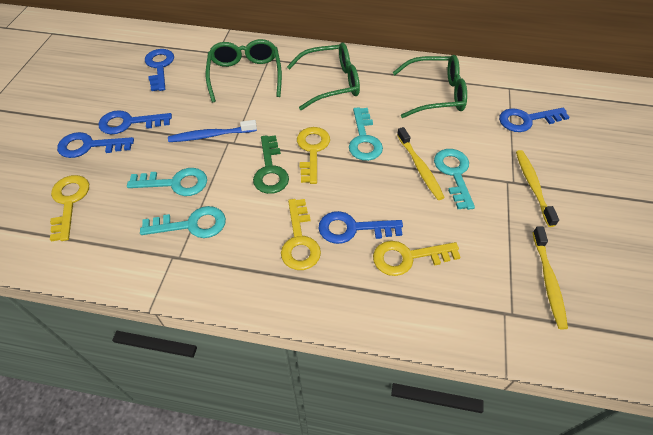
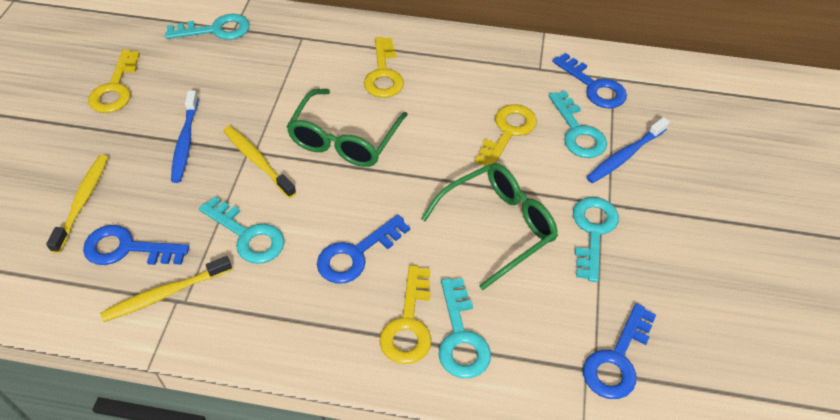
blue key: [57,132,134,158] [99,110,172,134] [145,49,174,91] [318,211,403,244] [499,108,570,132] = 5 -> [83,225,189,265] [317,215,410,284] [552,53,627,108] [583,303,656,399] = 4
blue toothbrush: [168,120,257,142] = 1 -> [171,90,199,183] [586,117,670,183] = 2
green glasses: [206,39,282,103] [287,43,360,110] [393,55,467,118] = 3 -> [286,89,408,167] [421,163,558,290] = 2
green key: [253,135,289,194] = 1 -> none = 0
turquoise key: [127,168,207,196] [140,206,226,238] [349,107,383,161] [434,149,475,210] = 4 -> [165,14,250,40] [199,196,285,264] [438,278,491,378] [549,91,607,158] [573,197,619,282] = 5

